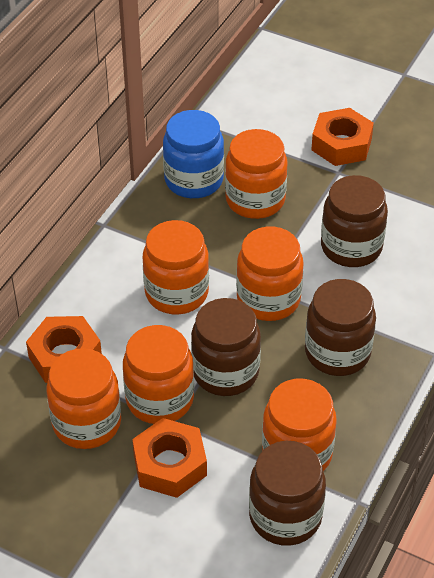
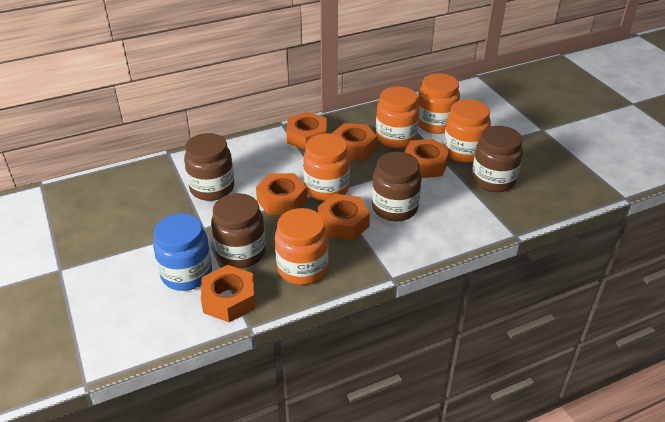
orange jar: [46,348,121,449] [123,325,194,424] [143,220,209,314] [225,129,287,219] [236,227,304,321] [262,379,337,471] = 6 -> [275,208,329,285] [303,133,350,201] [376,86,420,148] [418,73,460,134] [444,99,491,163] = 5
orange nut: [26,316,102,383] [132,418,207,498] [311,108,374,166] = 3 -> [201,265,255,322] [256,173,307,215] [286,112,327,150] [318,194,370,240] [331,123,377,161] [405,139,450,178] = 6

